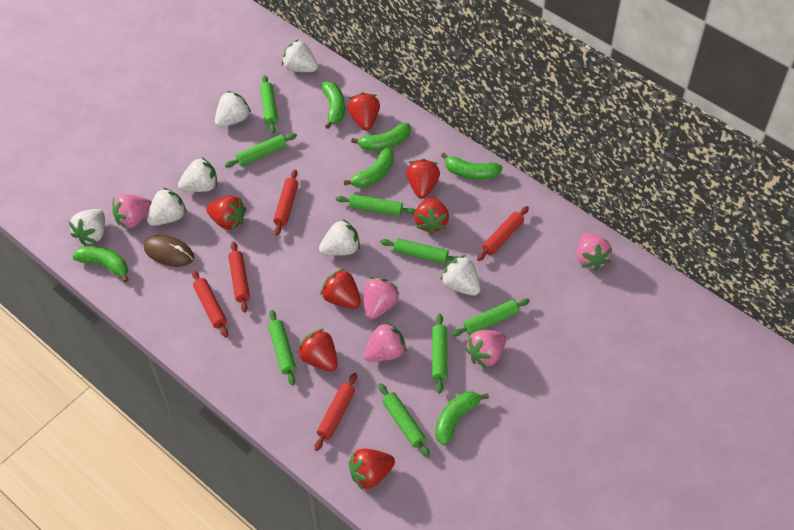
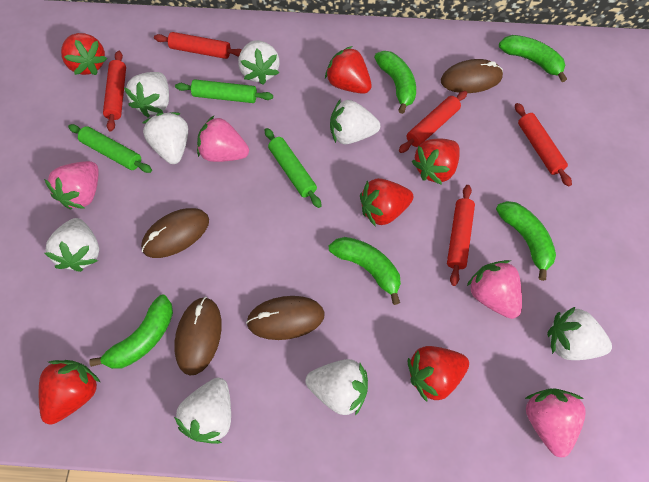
brown mouse: [144,235,194,267] = 1 -> [141,208,209,258] [174,297,222,376] [246,296,325,340] [441,59,503,93] = 4
green banana: [72,246,129,283] [321,81,345,129] [344,148,394,188] [351,123,411,151] [435,391,489,445] [441,153,503,180] = 6 -> [89,294,173,369] [329,237,401,305] [374,51,416,114] [496,201,556,281] [499,35,567,82] = 5
green rolling pin: [225,133,297,168] [260,75,278,134] [268,310,296,385] [336,194,416,216] [379,383,430,457] [380,238,458,264] [432,314,447,393] [452,298,530,336] = 8 -> [68,124,152,173] [175,79,273,103] [265,128,322,208] = 3
pink strawberry: [112,194,152,229] [363,277,400,319] [363,322,406,362] [465,330,506,368] [577,233,612,271] = 5 -> [44,161,99,209] [197,116,249,162] [467,260,522,319] [525,388,586,457] = 4
red strawberry: [206,196,246,230] [297,329,338,372] [320,268,361,309] [348,92,380,131] [349,448,395,490] [406,159,440,199] [414,197,449,235] = 7 -> [39,360,100,425] [61,33,107,75] [325,46,372,94] [360,178,413,227] [408,346,469,402] [411,138,460,185] = 6
white strawberry: [68,209,105,245] [147,187,187,226] [178,157,217,192] [215,91,251,127] [282,40,318,72] [319,219,360,256] [440,255,481,296] = 7 -> [45,218,99,272] [124,72,169,117] [143,112,188,164] [174,378,231,444] [238,40,280,85] [305,359,368,416] [330,99,380,144] [547,307,612,360] = 8

